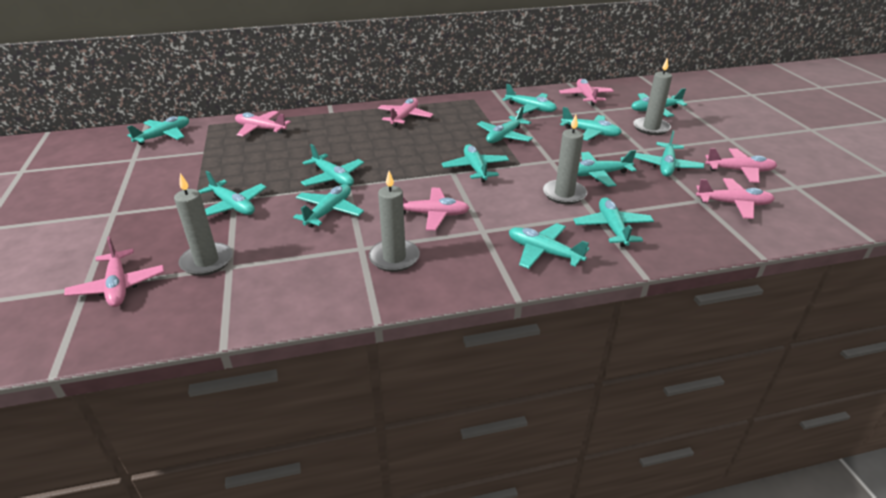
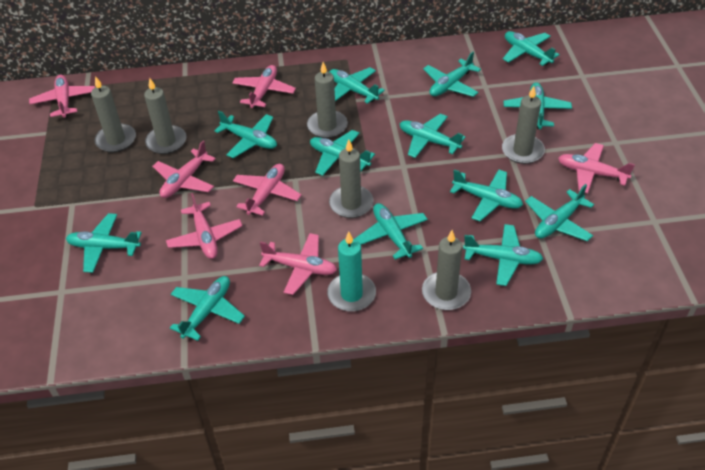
grey candle: [174,173,233,276] [369,171,420,272] [543,114,587,204] [633,57,672,135] = 4 -> [91,76,136,153] [144,78,186,154] [307,62,348,138] [329,139,374,218] [422,230,471,310] [502,86,545,164] = 6
turquoise candle: none = 0 -> [327,232,376,312] = 1

